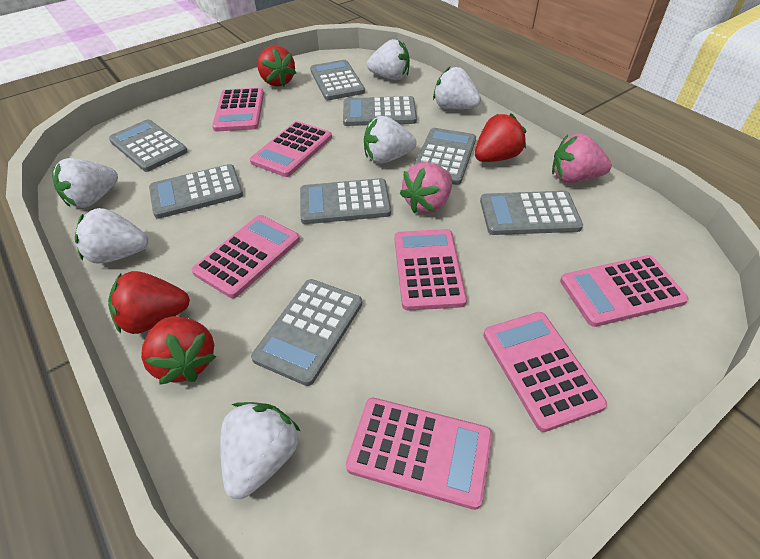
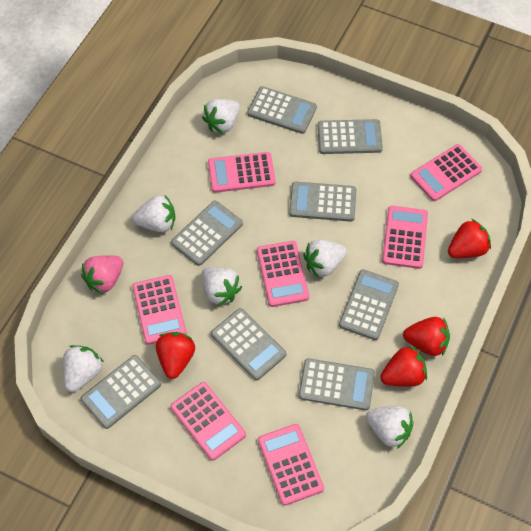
pink strawberry: [399,162,452,213] [552,133,612,183] = 2 -> [81,255,123,294] = 1

